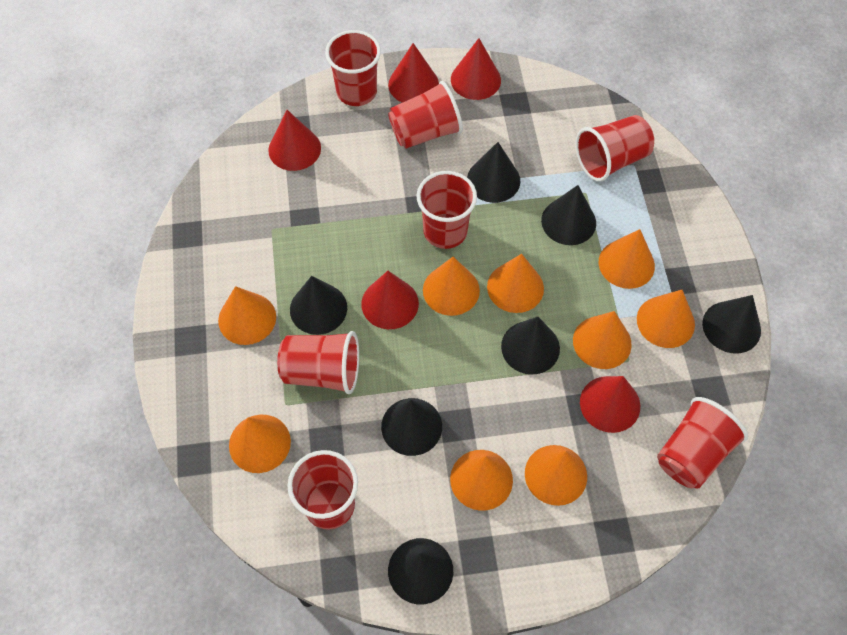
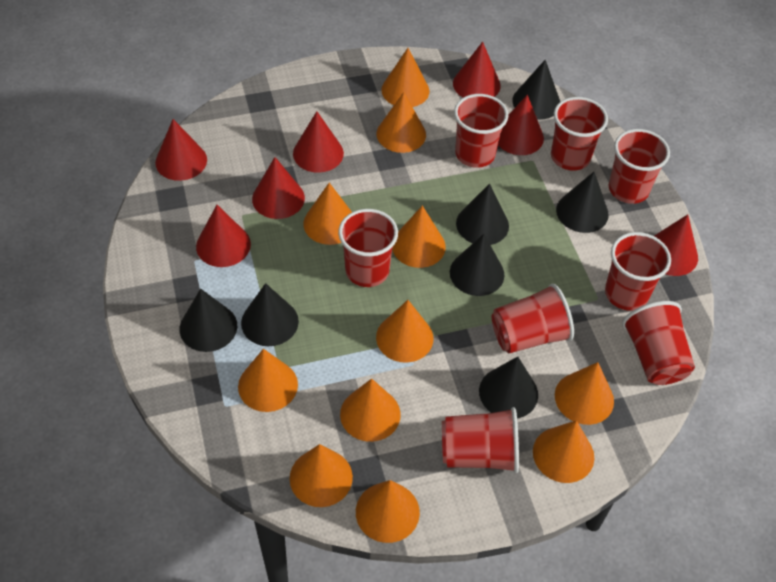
orange cone: [218,286,276,345] [229,415,291,473] [423,257,480,316] [450,450,513,511] [487,254,544,313] [525,445,587,506] [573,311,632,369] [599,229,655,289] [637,290,695,348] = 9 -> [238,349,298,412] [290,444,353,507] [303,183,352,245] [340,379,401,442] [356,480,420,543] [376,300,433,363] [377,92,426,153] [381,48,430,107] [392,206,446,268] [533,420,594,483] [555,362,614,425] = 11
red cone: [268,110,321,171] [361,271,419,329] [388,43,439,103] [451,38,501,100] [580,376,640,433] = 5 -> [155,119,207,181] [196,205,251,267] [252,157,305,219] [293,111,344,173] [453,42,501,98] [498,95,544,155] [654,214,698,276] = 7
red cup: [277,331,359,394] [287,450,358,530] [325,30,381,106] [388,81,463,149] [417,171,477,249] [576,115,654,182] [657,397,748,488] = 7 -> [338,209,398,287] [442,407,519,473] [454,94,508,168] [492,284,574,353] [551,97,608,170] [605,232,671,311] [609,129,670,204] [622,301,695,385] = 8

